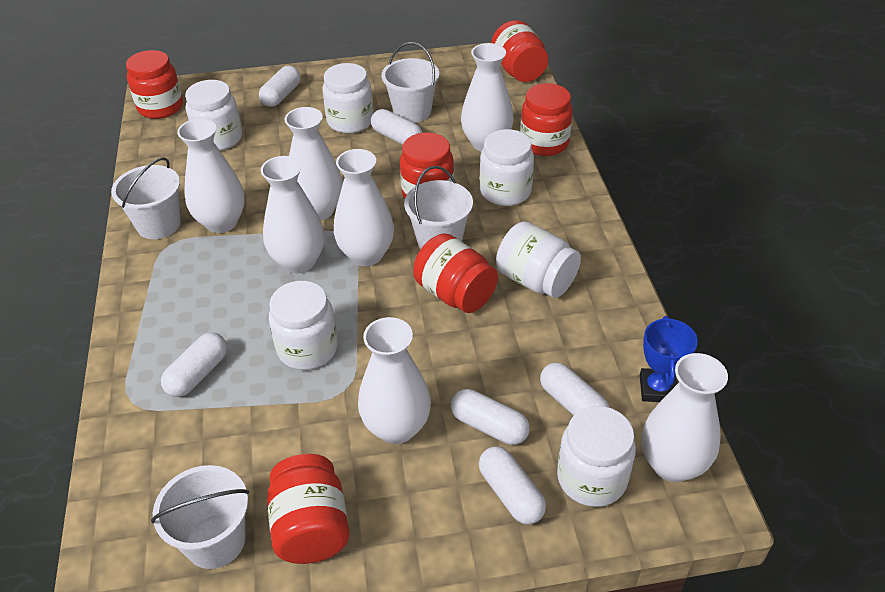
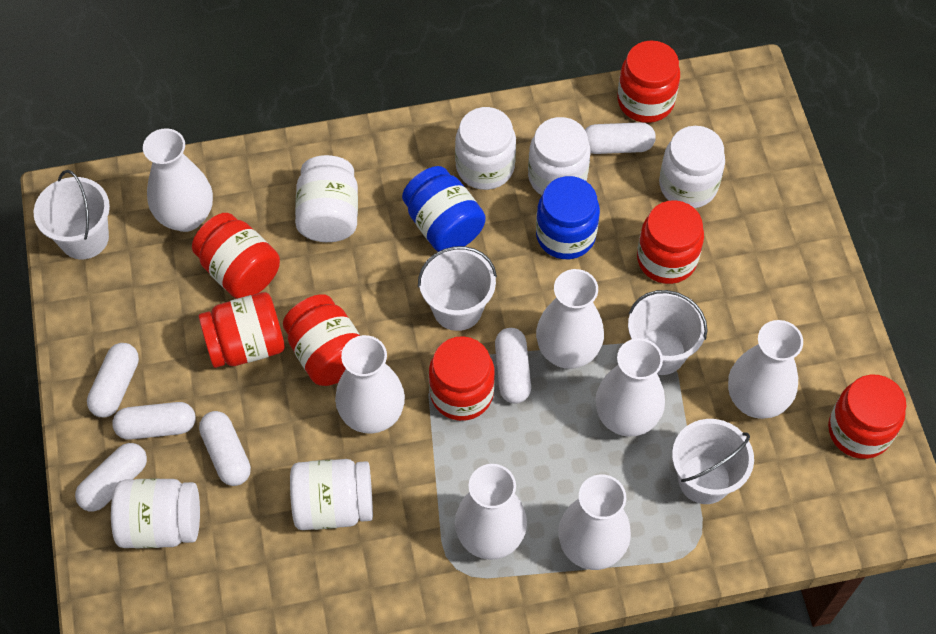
blue jar: none = 0 -> [402,166,486,252] [536,176,600,259] = 2
blue trophy: [640,316,698,402] = 1 -> none = 0
red jar: [126,50,183,119] [267,454,350,564] [400,132,454,199] [413,233,498,313] [491,20,548,82] [520,83,573,156] = 6 -> [192,213,280,299] [199,292,285,368] [283,294,361,386] [429,336,495,421] [618,40,680,123] [637,200,704,284] [828,375,906,459] = 7

